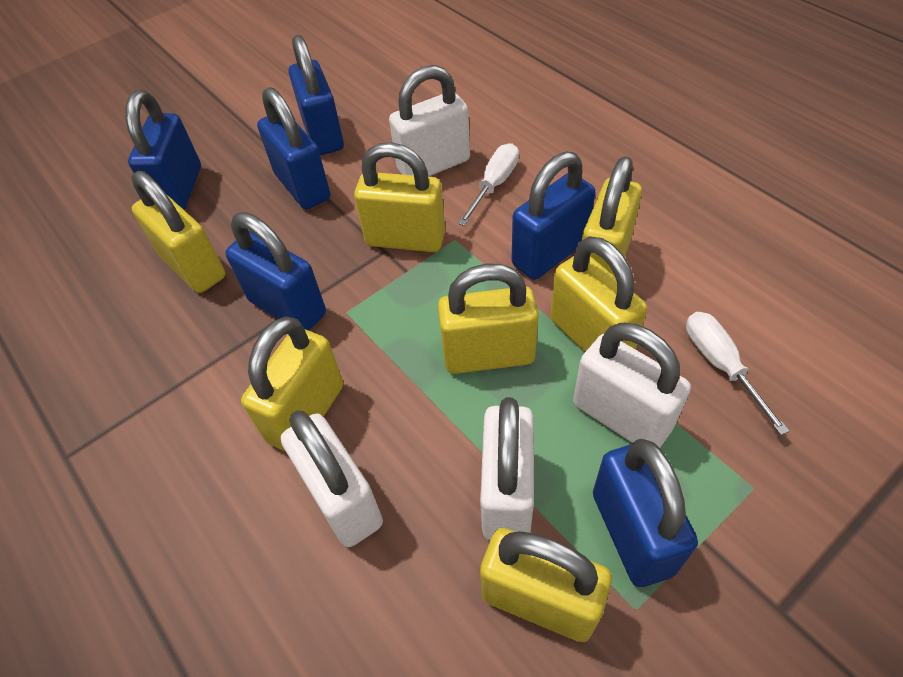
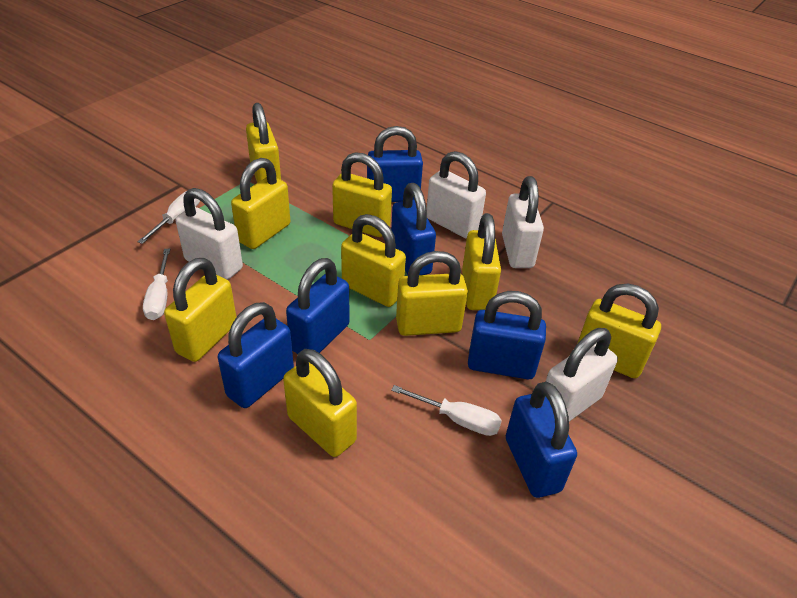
white screwdriver: [458,143,519,226] [686,312,789,435] = 2 -> [137,192,200,244] [143,249,170,320] [391,385,502,436] = 3
yellow padlock: [131,171,225,293] [241,317,343,452] [354,142,445,252] [438,264,539,374] [480,528,612,642] [550,236,647,352] [582,156,642,276] = 7 -> [164,258,236,362] [231,158,290,249] [246,103,281,183] [283,349,357,457] [332,152,392,237] [341,214,406,307] [396,251,468,336] [462,213,501,310] [577,284,661,378] = 9

